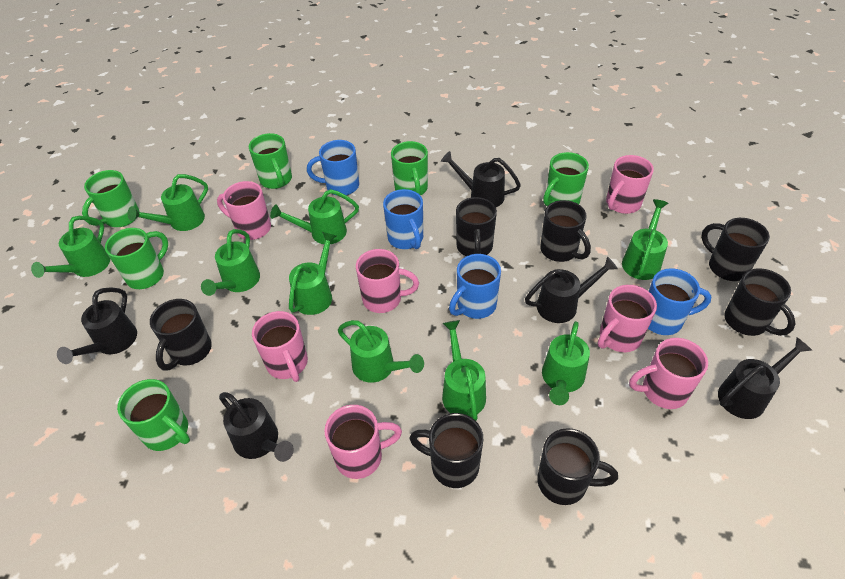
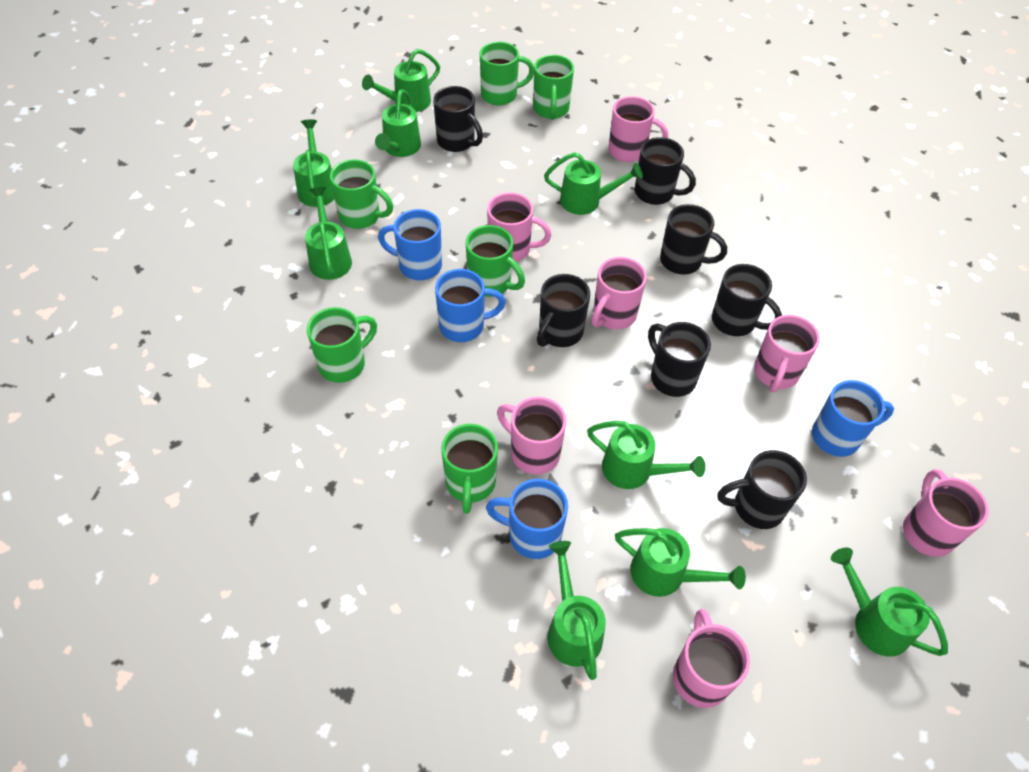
black watering can: [57,287,137,364] [219,392,294,462] [441,151,521,207] [525,257,618,323] [718,337,812,419] = 5 -> none = 0

